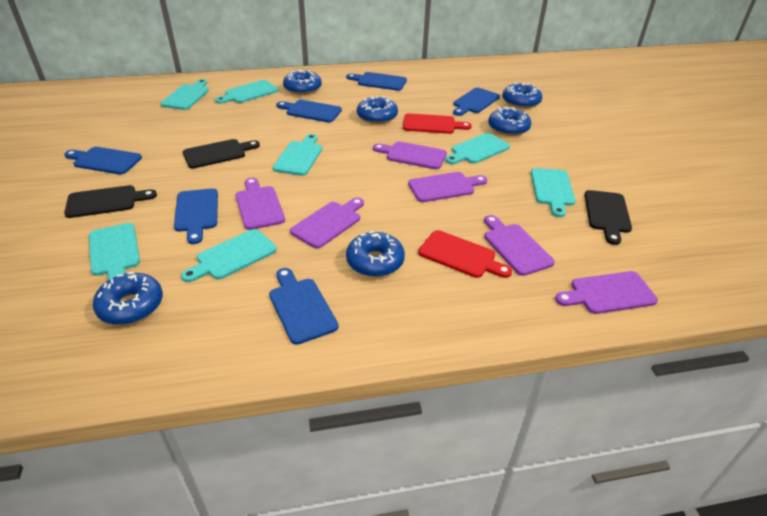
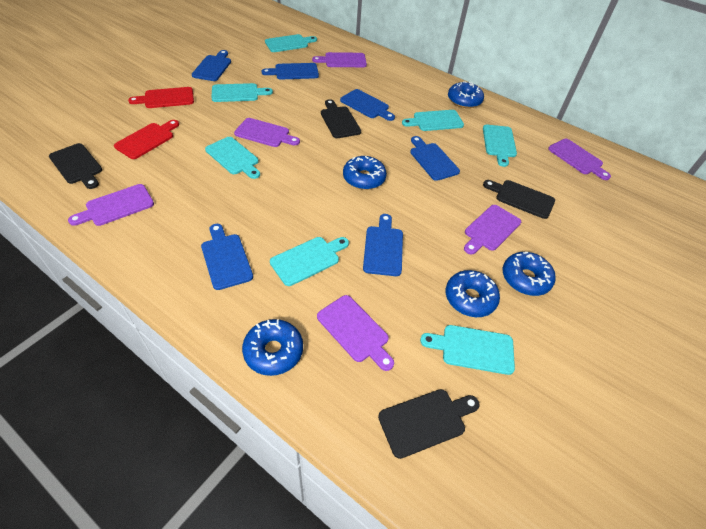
black cutting board: [64,185,157,218] [183,139,260,169] [584,190,632,245] = 3 -> [49,143,102,189] [321,99,361,138] [378,389,479,459] [483,180,555,219] = 4
blue donut: [93,272,163,325] [283,70,322,95] [346,231,405,277] [357,96,398,124] [488,106,531,136] [502,83,542,109] = 6 -> [242,319,303,376] [343,156,387,190] [446,270,500,317] [448,81,484,108] [503,252,556,296] = 5

